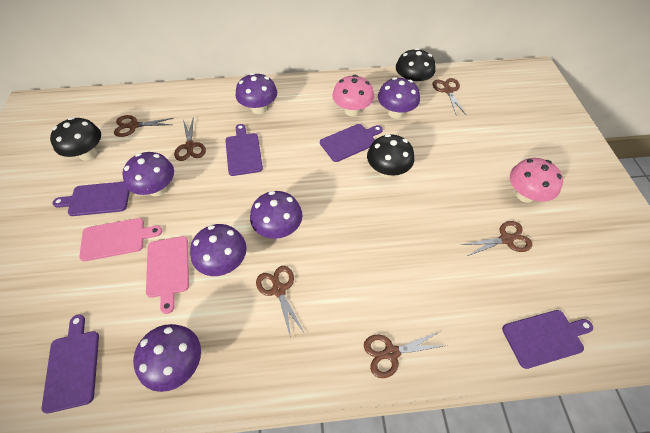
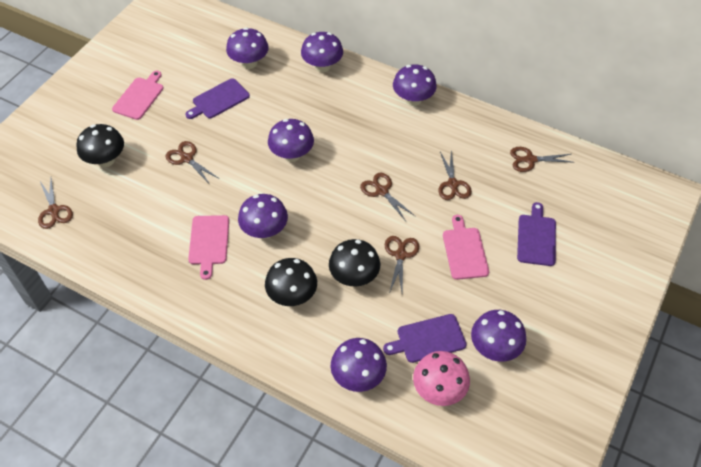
pink cutting board: [79,218,162,261] [146,236,189,314] = 2 -> [112,71,164,120] [188,215,229,280] [443,215,489,280] = 3
pink mushroom: [332,75,374,116] [510,158,563,203] = 2 -> [413,351,470,406] = 1
purple cutting board: [42,314,99,413] [52,182,130,216] [225,124,263,176] [320,124,383,162] [502,310,593,369] = 5 -> [185,78,250,119] [383,314,467,363] [517,202,556,266] = 3
purple mushroom: [122,152,174,196] [133,324,201,392] [190,224,246,276] [236,73,277,114] [250,191,302,239] [378,77,420,119] = 6 -> [226,28,269,69] [238,194,288,239] [268,119,314,162] [301,32,343,72] [331,338,387,392] [393,64,437,106] [471,310,526,362] = 7

